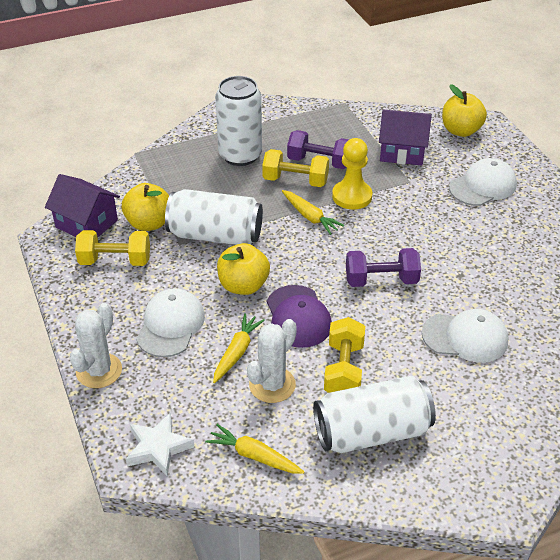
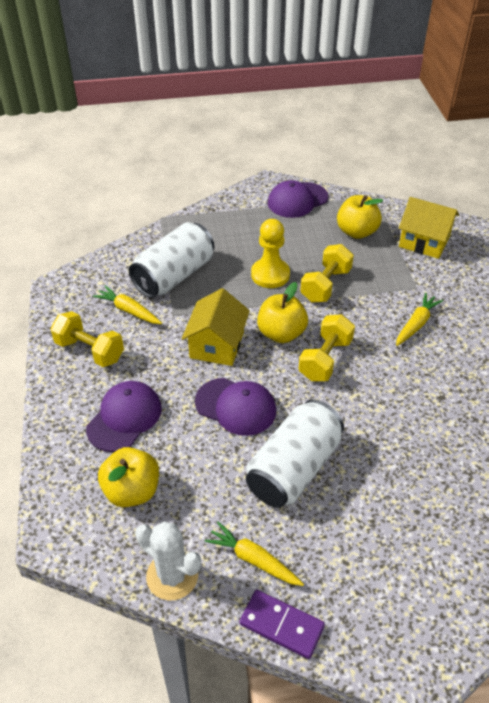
purple cap: [267,285,332,348] = 1 -> [86,381,162,452] [195,378,276,436] [268,180,329,218] = 3
purple domino: none = 0 -> [240,590,325,659] = 1
purple dumbbell: [287,130,349,169] [346,248,421,287] = 2 -> none = 0
purple house: [45,174,120,238] [379,110,432,166] = 2 -> none = 0
white cactus: [69,303,122,388] [247,319,297,403] = 2 -> [135,521,201,600] = 1
white can: [165,189,263,245] [215,76,262,166] [313,376,436,453] = 3 -> [129,222,214,298] [246,399,344,508] = 2
white cap: [136,288,205,357] [422,309,508,363] [449,158,517,206] = 3 -> none = 0
white star: [126,413,194,477] = 1 -> none = 0
yellow house: none = 0 -> [182,288,250,366] [399,197,459,259] = 2

